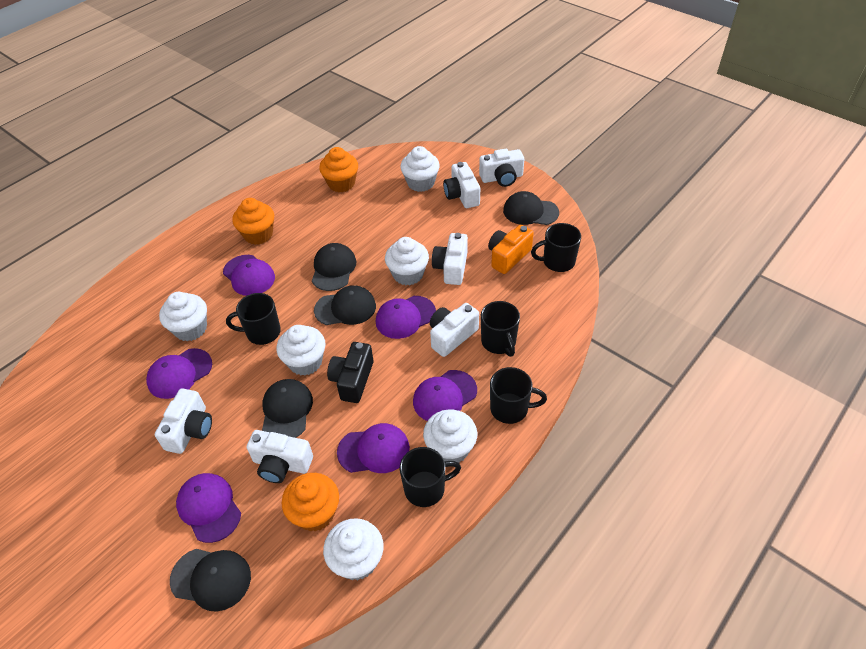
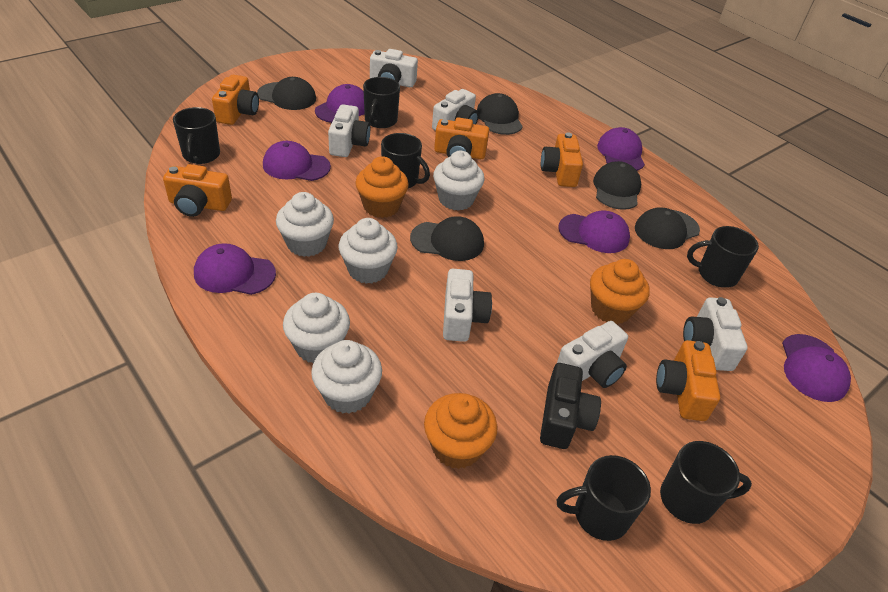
black mug: [226,293,281,345] [400,447,461,507] [481,301,520,357] [490,367,547,424] [531,223,581,272] = 5 -> [173,107,220,164] [363,77,400,128] [381,133,430,188] [557,455,651,541] [660,441,752,524] [687,226,759,288] = 6
orange camera: [488,225,534,274] = 1 -> [163,164,232,217] [212,75,259,125] [434,117,489,159] [541,132,583,187] [656,340,720,421] = 5
white cupcake: [159,292,207,341] [277,325,325,376] [323,518,384,580] [385,237,429,285] [401,146,440,192] [423,409,477,463] = 6 -> [276,192,334,257] [283,293,350,363] [311,340,382,414] [339,218,398,284] [433,151,484,211] = 5

